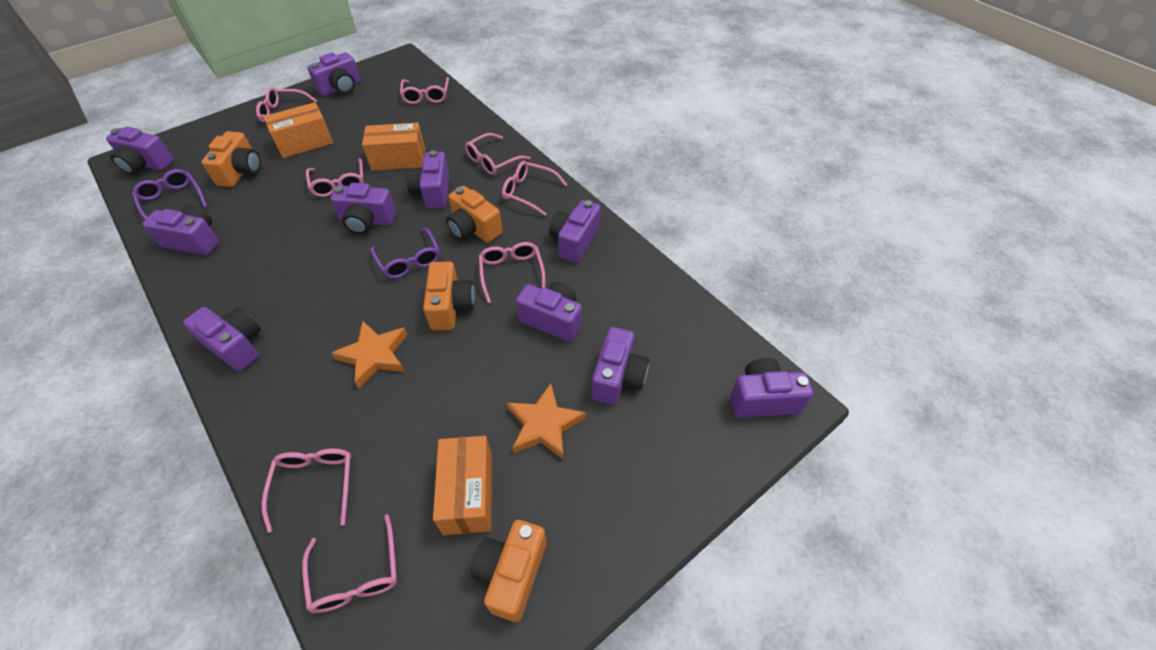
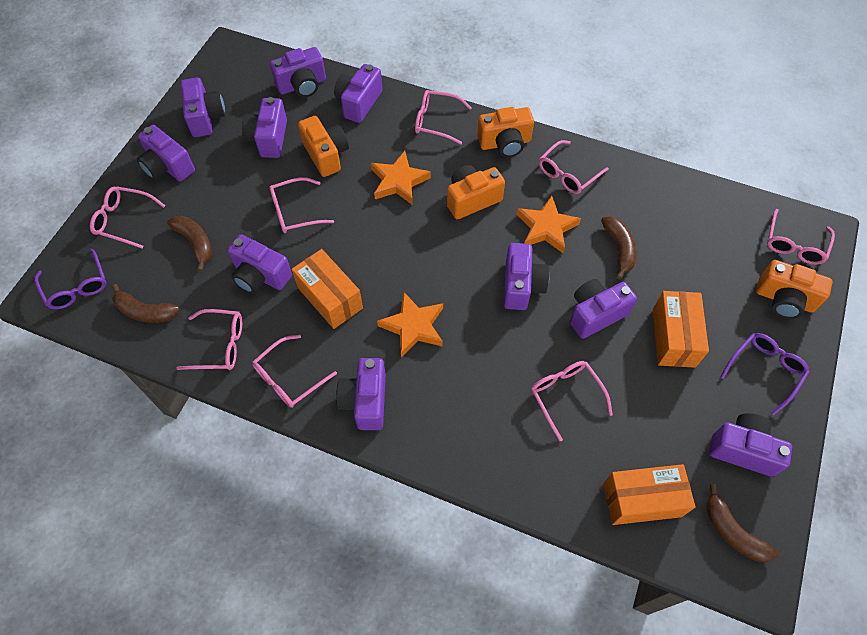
brown banana: none = 0 -> [112,284,180,323] [167,216,212,272] [601,216,637,279] [706,484,779,562] = 4
orange star: [331,321,408,389] [507,383,586,460] = 2 -> [371,151,431,205] [377,292,443,358] [517,196,581,253] = 3

